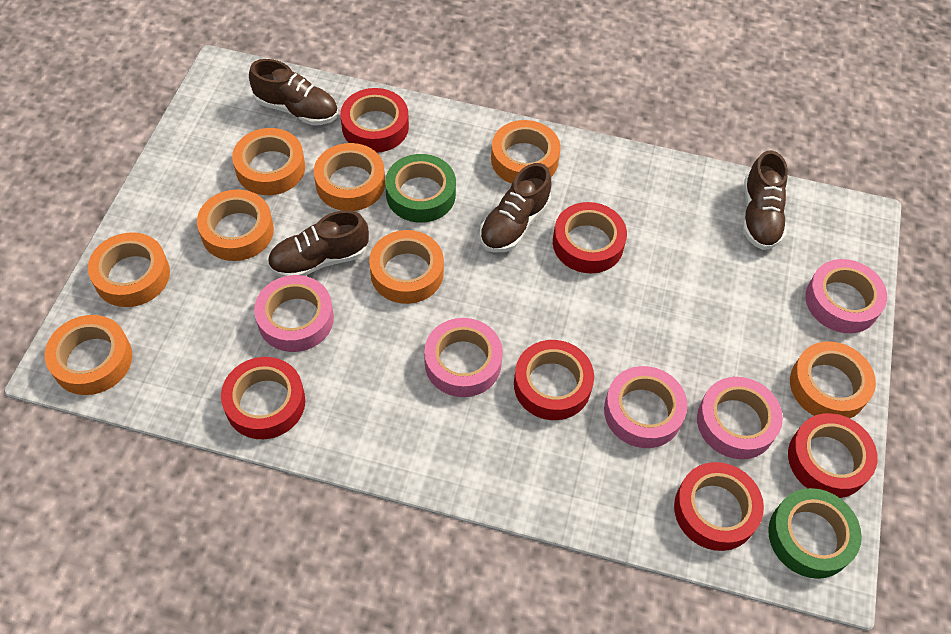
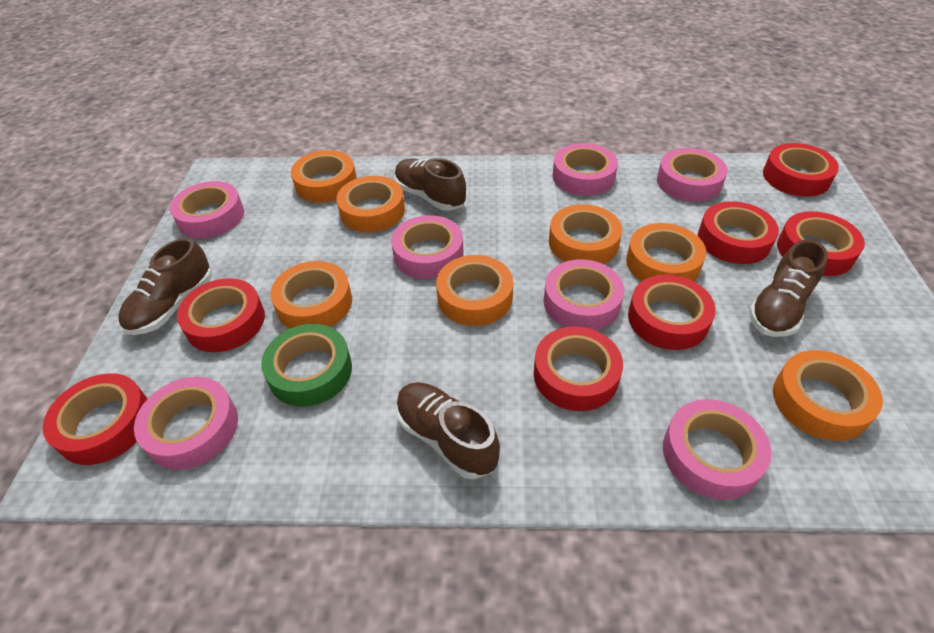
green tape: [385,154,456,223] [768,488,862,579] = 2 -> [261,324,352,407] = 1
orange tape: [45,315,132,395] [88,232,170,307] [197,189,274,261] [232,128,305,195] [314,143,385,211] [369,230,444,304] [491,120,561,184] [790,341,876,418] = 8 -> [270,261,352,328] [291,150,357,203] [336,176,405,233] [436,255,513,326] [549,204,622,264] [626,223,706,281] [773,350,883,441] = 7
pink tape: [254,275,334,352] [424,318,503,397] [604,366,688,448] [697,377,783,459] [805,259,887,333] = 5 -> [134,377,238,470] [170,181,244,238] [391,215,463,279] [544,259,624,331] [552,143,618,196] [657,148,728,202] [663,399,771,500] = 7
red tape: [221,357,305,439] [340,88,409,153] [514,340,594,420] [553,202,627,273] [674,462,764,551] [788,413,878,498] = 6 -> [43,373,147,465] [177,278,265,352] [534,326,623,411] [628,275,716,350] [698,201,779,264] [763,143,839,197] [777,211,865,276] = 7

